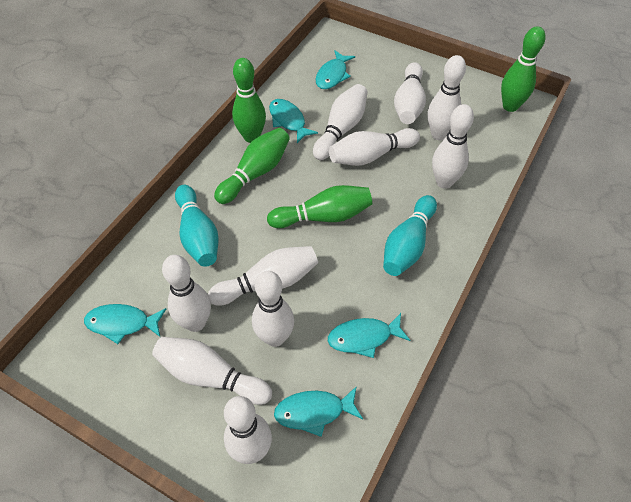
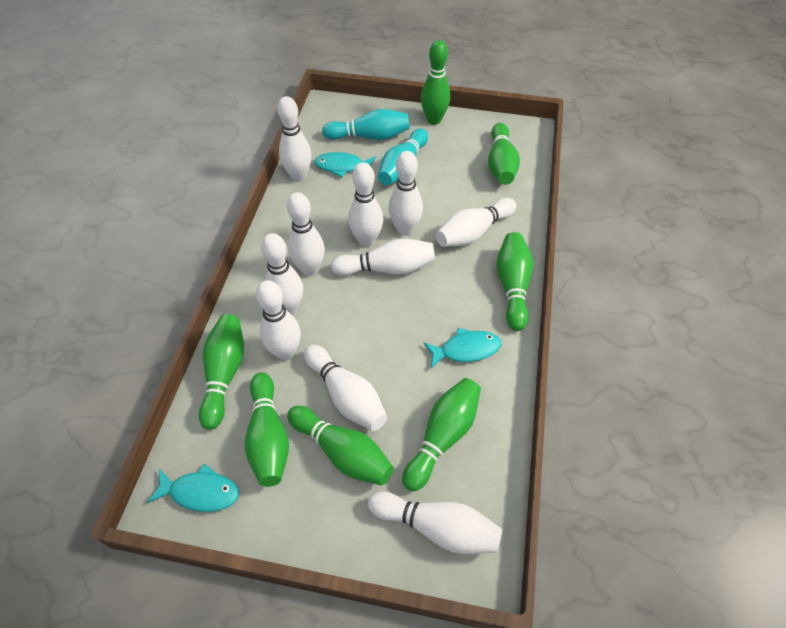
green bowling pin: [214,128,290,204] [232,58,266,143] [267,185,372,228] [501,26,545,112] = 4 -> [199,314,244,430] [245,372,289,487] [287,406,394,485] [402,378,481,492] [421,40,450,125] [488,123,520,185] [497,232,533,331] = 7
turquoise fish: [84,304,166,344] [269,99,318,143] [274,386,363,437] [315,51,355,89] [328,313,410,358] = 5 -> [147,463,239,512] [314,152,376,177] [424,328,501,369] = 3

